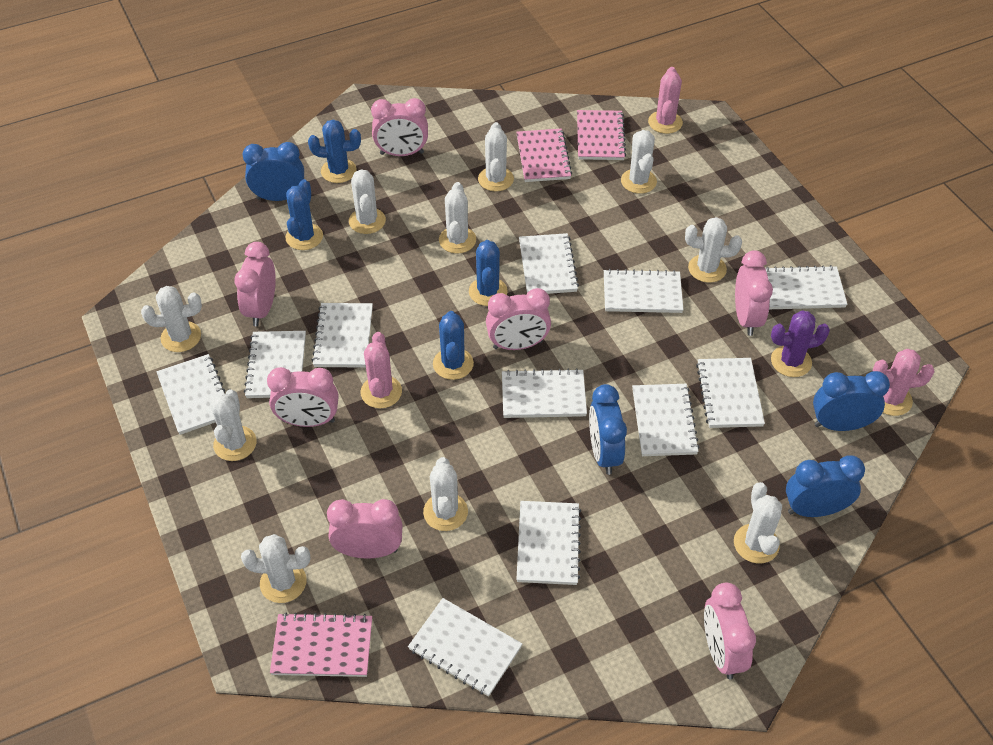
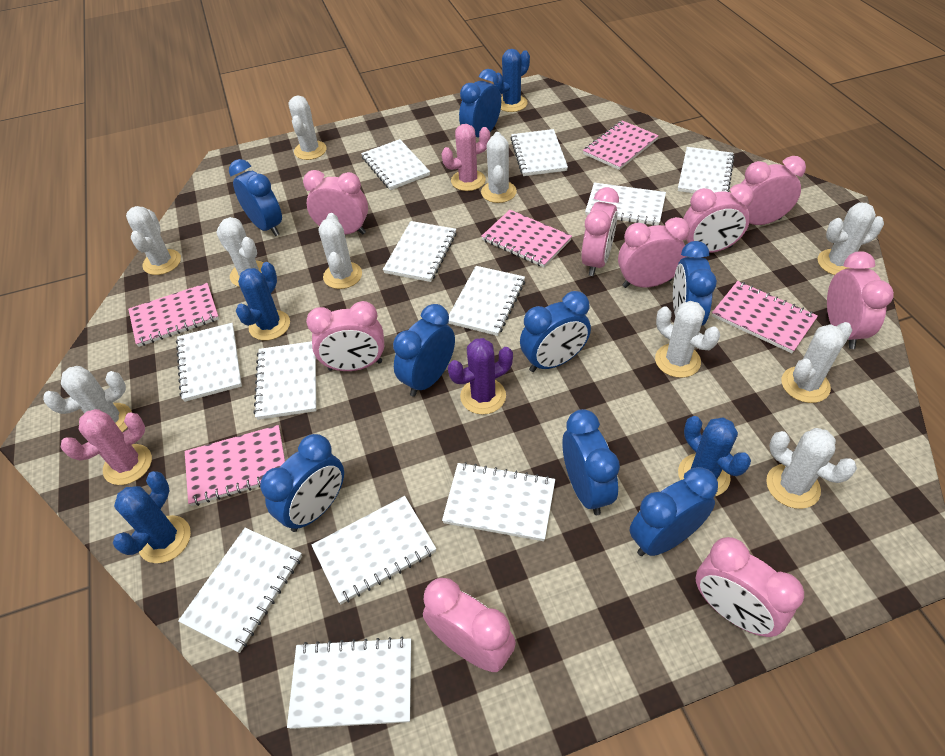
blue clock: [242,142,304,201] [589,384,627,475] [786,455,865,517] [813,371,890,431] = 4 -> [229,159,282,236] [260,434,344,532] [393,304,455,397] [459,69,501,138] [520,291,591,372] [562,409,620,515] [629,467,718,556] [673,241,717,326] = 8
pink cactus: [360,332,402,408] [648,67,683,134] [872,349,935,416] = 3 -> [61,409,152,485] [442,124,490,191] = 2
pink clock: [234,242,276,326] [267,367,338,427] [327,499,403,559] [371,98,428,156] [486,288,551,350] [704,583,756,679] [735,251,773,336] = 7 -> [303,170,368,235] [306,301,384,371] [423,578,516,672] [581,187,619,276] [618,217,690,288] [683,184,754,253] [696,537,804,637] [741,156,806,225] [827,251,894,349] = 9
pink notebook: [270,612,372,677] [516,129,572,182] [577,110,626,160] = 3 -> [128,283,219,347] [185,425,285,506] [481,210,572,268] [583,121,659,170] [712,281,818,353] = 5
white notebook: [156,354,225,435] [244,331,306,398] [312,303,373,368] [408,598,522,697] [502,368,587,418] [516,501,581,585] [519,233,579,294] [604,269,683,313] [632,384,700,456] [696,358,765,428] [765,265,848,309] = 11 -> [176,323,242,402] [178,528,302,653] [253,341,317,420] [287,637,411,729] [312,496,436,604] [361,139,430,190] [383,221,457,282] [442,462,555,541] [448,266,525,336] [510,129,568,176] [585,183,666,226] [678,147,735,193] = 12

